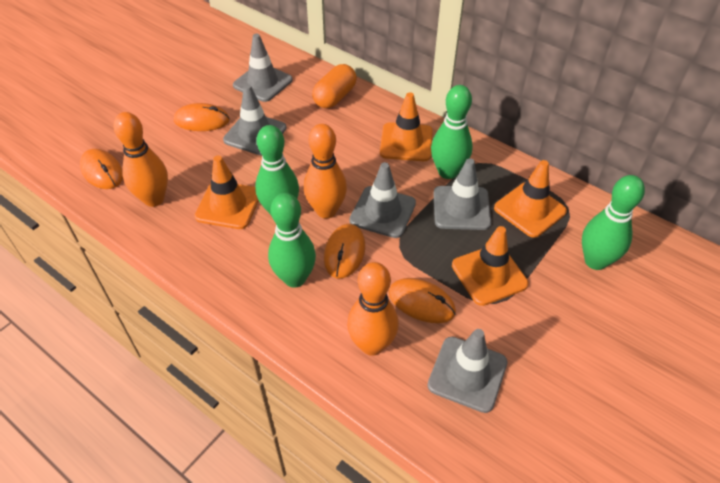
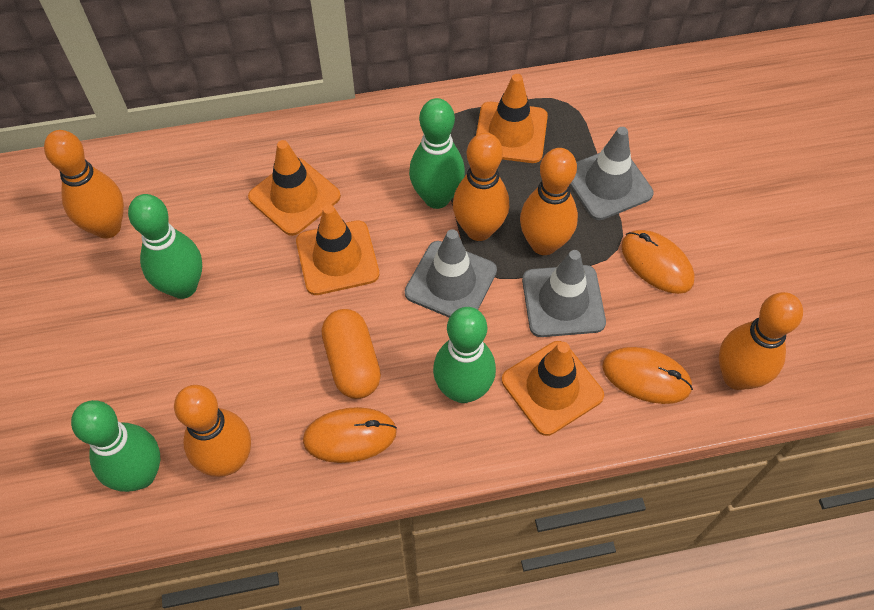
grey traffic cone: [223,84,287,155] [233,34,293,102] [349,162,416,238] [427,329,508,413] [433,158,491,230] = 5 -> [405,229,497,318] [522,250,606,337] [570,127,654,220] = 3
orange bowling pin: [114,112,168,207] [304,124,347,219] [347,262,399,356] = 3 -> [44,130,124,239] [174,385,251,477] [453,132,509,241] [520,148,578,255] [719,292,803,390] = 5
orange mouse: [80,149,123,189] [174,103,230,131] [324,224,365,278] [389,278,456,323] = 4 -> [303,407,397,463] [602,347,693,404] [621,230,695,294] = 3

